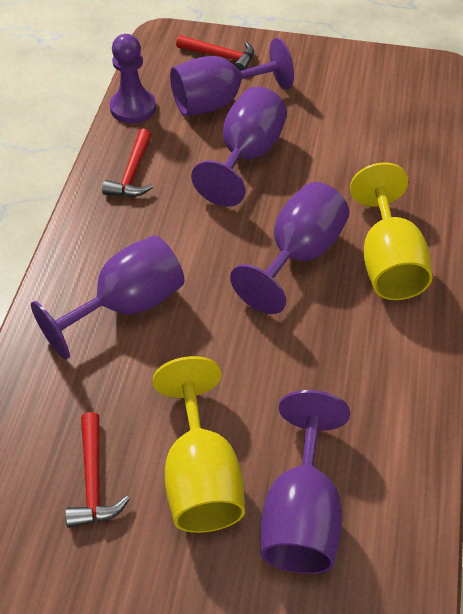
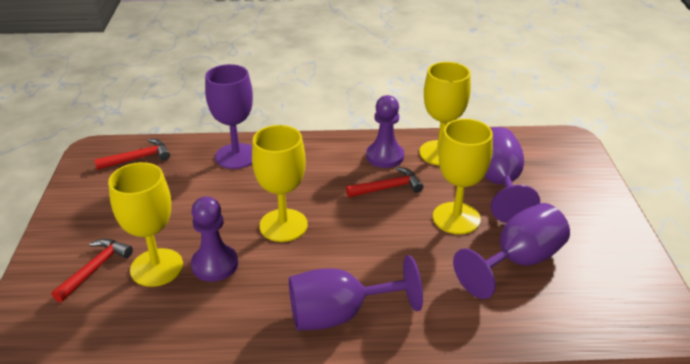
purple goblet: [31,235,185,359] [170,38,294,116] [191,87,287,207] [230,182,349,314] [260,390,350,574] = 5 -> [205,64,253,169] [289,255,423,331] [453,203,570,299] [484,127,540,223] = 4
purple pawn: [109,34,156,124] = 1 -> [191,196,238,282] [366,95,404,168] = 2
yellow goblet: [152,356,245,533] [350,163,432,300] = 2 -> [108,162,183,287] [252,125,308,242] [419,62,471,166] [433,119,493,234] = 4

